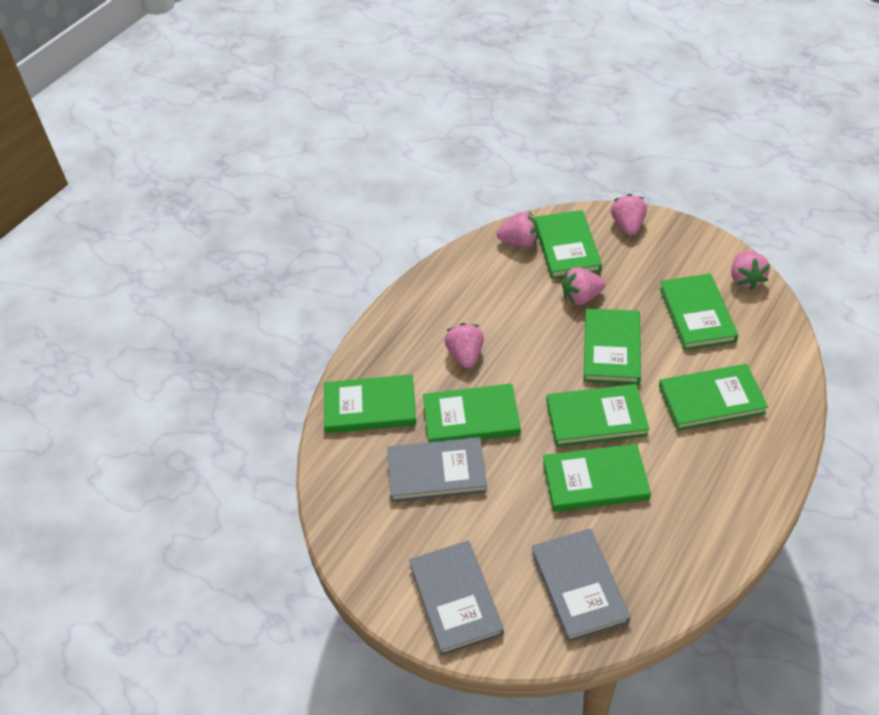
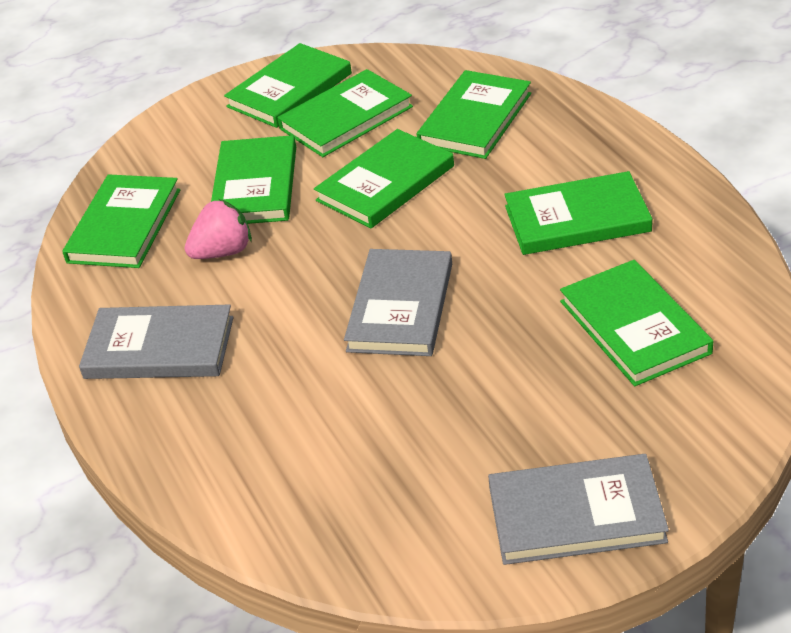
pink strawberry: [445,323,484,369] [497,211,538,247] [561,267,605,305] [611,194,647,236] [731,251,770,290] = 5 -> [185,199,252,259] = 1

